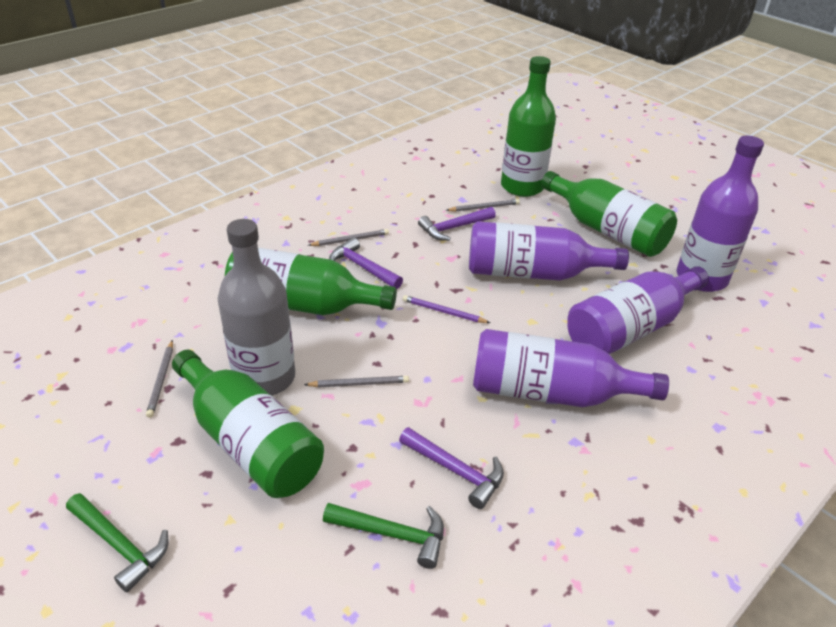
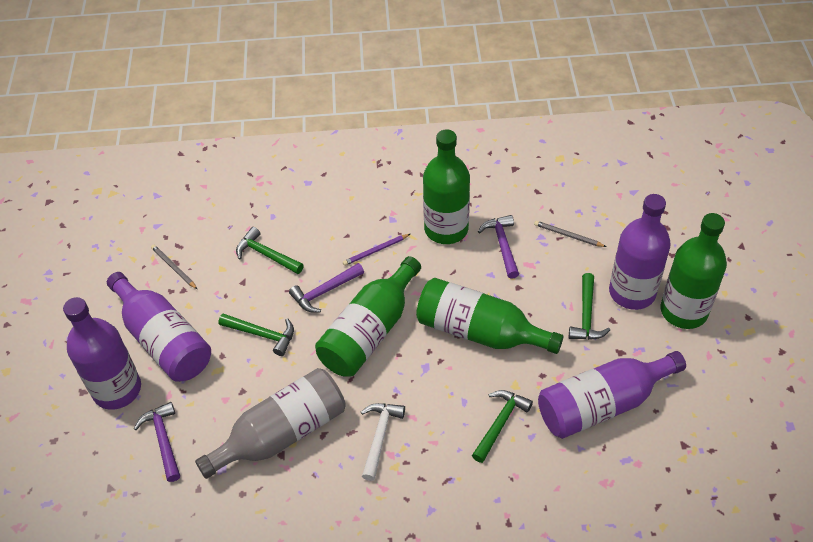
green hammer: [66,493,168,593] [323,503,444,569] = 2 -> [219,313,294,356] [236,227,304,274] [472,390,533,463] [569,273,610,340] = 4
grey pencil: [146,340,173,418] [304,376,409,388] [309,229,389,246] [446,199,520,212] = 4 -> [151,245,197,289] [534,221,606,247] = 2
white hammer: none = 0 -> [361,403,405,481] = 1

